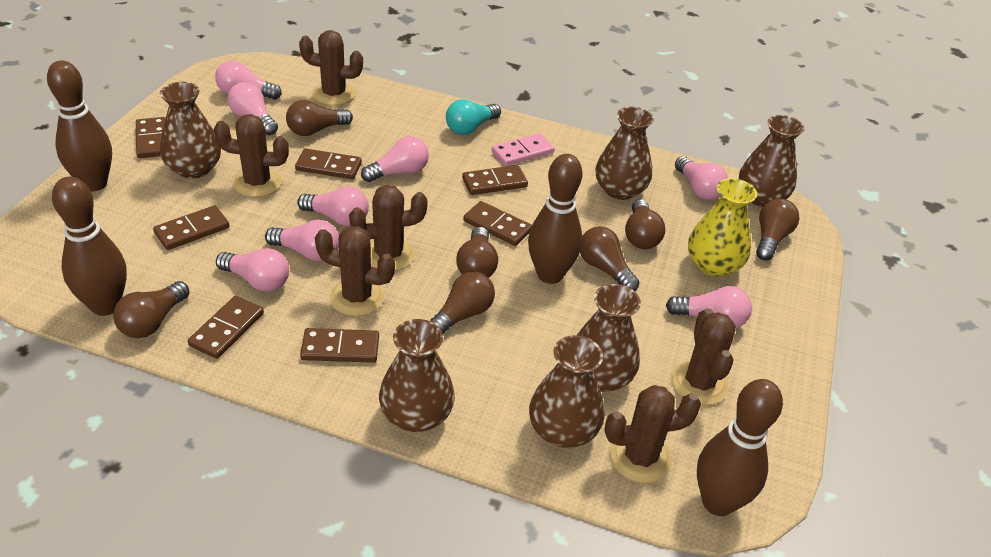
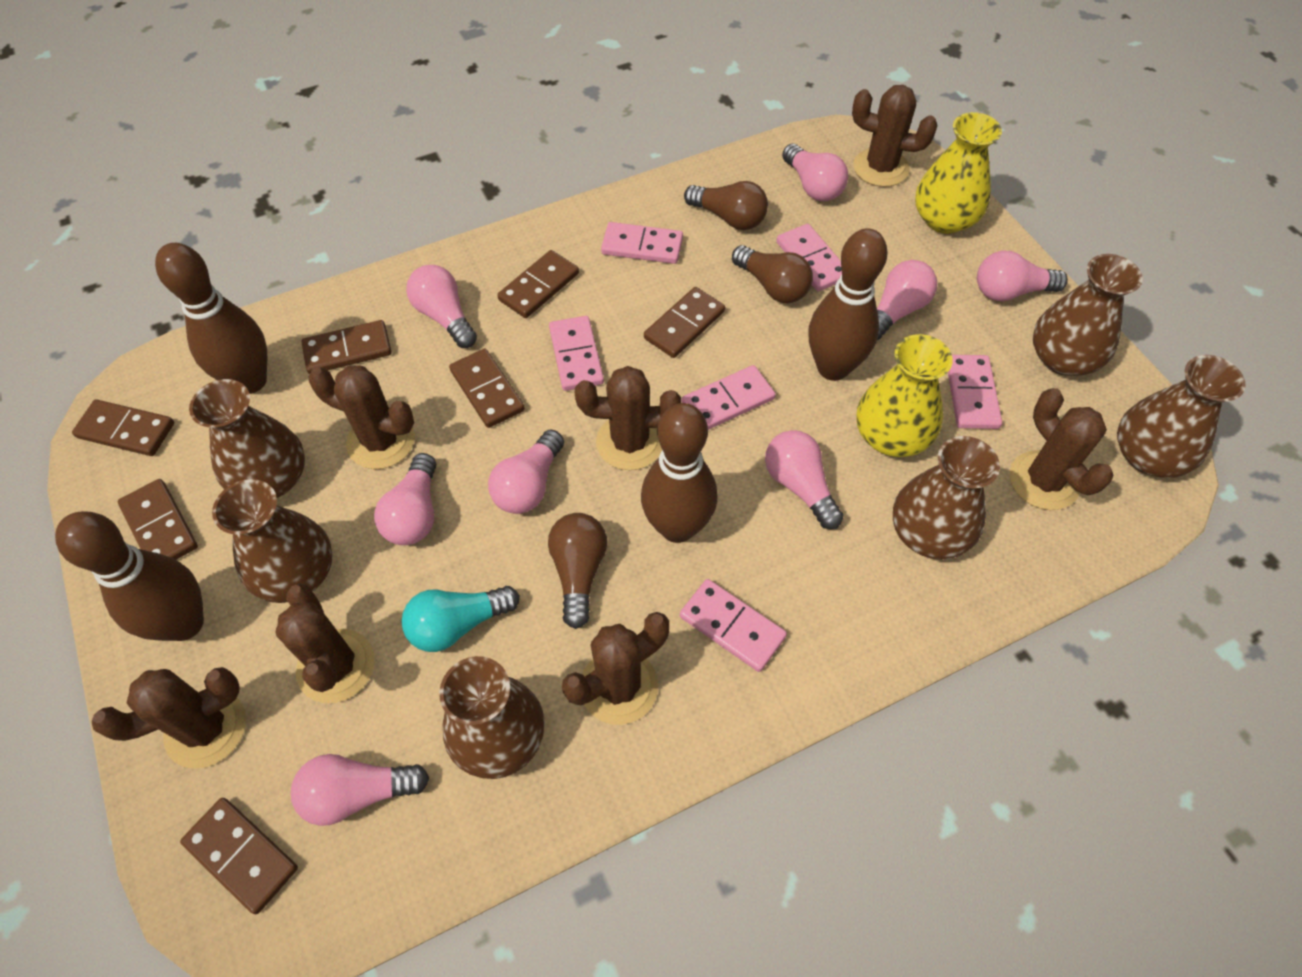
brown cactus: [214,114,289,197] [299,30,363,106] [315,226,395,316] [349,185,428,271] [604,385,701,483] [671,308,736,405] = 6 -> [92,667,246,769] [275,584,375,703] [308,366,415,469] [562,612,669,725] [575,366,681,470] [852,85,937,187] [1010,388,1113,510] = 7
brown light bulb: [113,281,190,338] [286,100,353,136] [430,271,495,334] [456,227,498,278] [580,226,640,291] [625,199,665,249] [756,198,799,261] = 7 -> [548,513,607,629] [684,181,768,230] [732,245,813,303] = 3
pink domino: [492,133,555,166] = 1 -> [549,316,604,391] [601,222,683,264] [680,579,787,672] [682,365,775,430] [777,224,842,291] [948,355,1002,429] = 6
yellow vase: [688,178,757,277] = 1 -> [857,334,953,457] [915,112,1002,234] = 2

